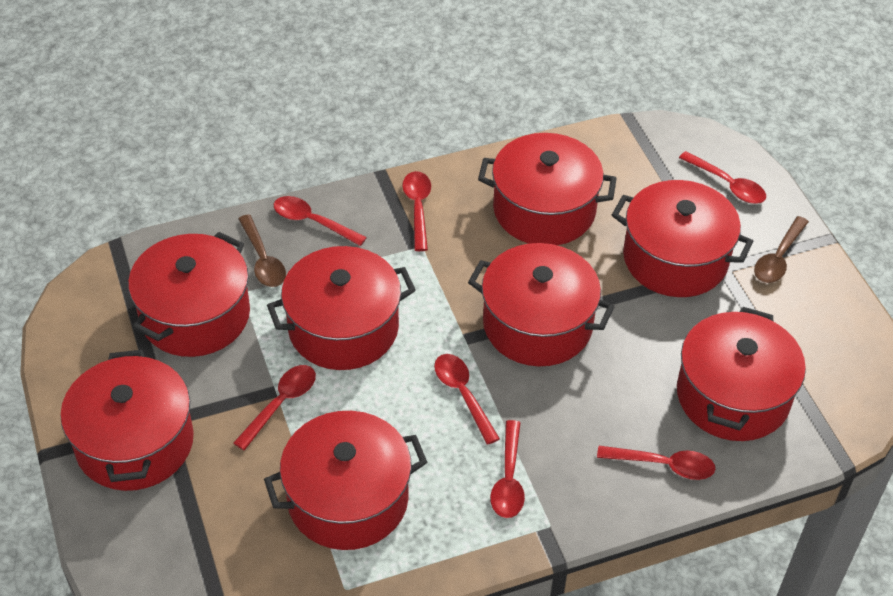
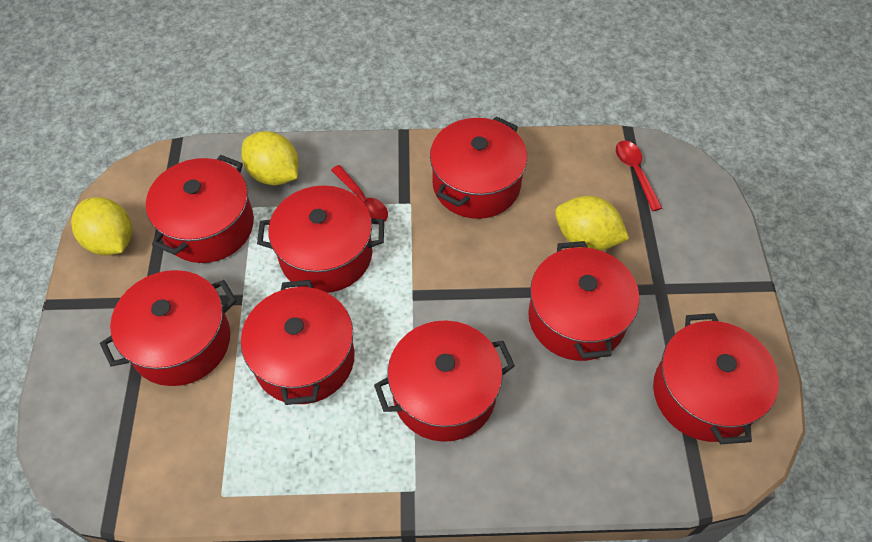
brown spoon: [238,214,286,287] [754,216,809,283] = 2 -> none = 0
red spoon: [233,365,316,450] [274,196,367,246] [402,171,431,251] [434,354,500,444] [490,420,525,518] [597,446,715,480] [679,151,766,204] = 7 -> [331,165,388,222] [616,141,662,211] = 2
yellow lemon: none = 0 -> [71,197,132,256] [241,131,299,185] [555,196,629,251] = 3

